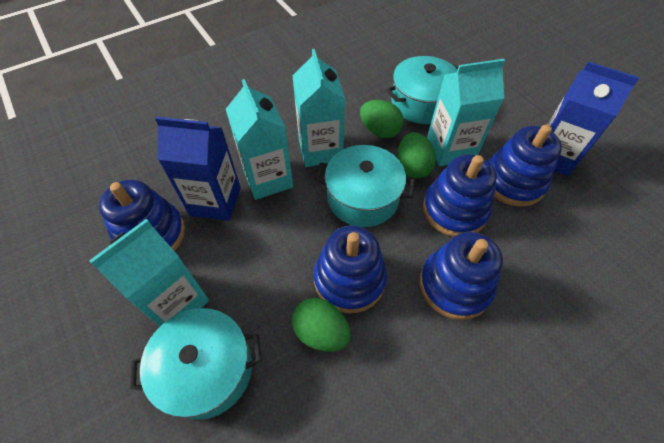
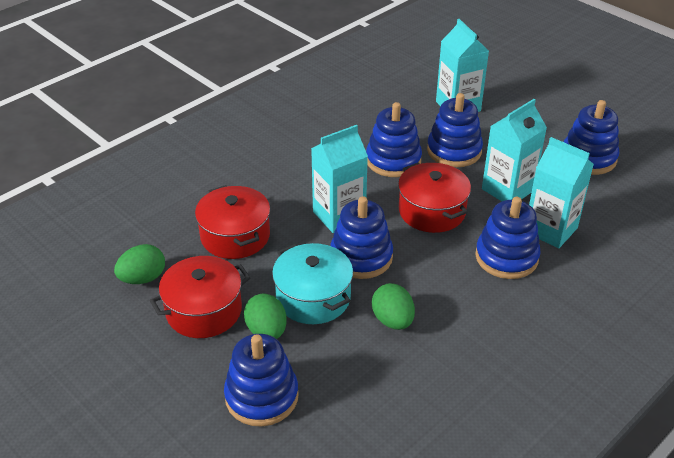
blue carton: [155,117,241,221] [547,61,640,176] = 2 -> none = 0
blue stacking toy: [99,180,185,251] [314,226,387,313] [420,232,503,320] [423,154,497,237] [488,125,562,207] = 5 -> [224,334,299,427] [330,196,393,279] [366,102,422,177] [427,93,483,167] [475,197,541,279] [564,100,619,175] = 6
red pot: none = 0 -> [150,256,251,338] [195,185,270,259] [398,163,471,233] = 3
turquoise pot: [130,308,262,420] [315,145,415,227] [386,56,458,124] = 3 -> [272,243,353,324] = 1

